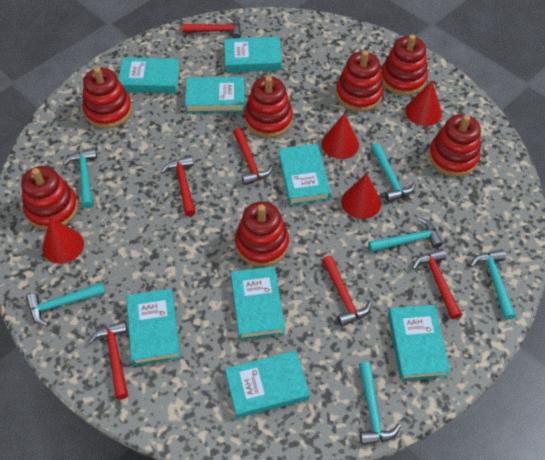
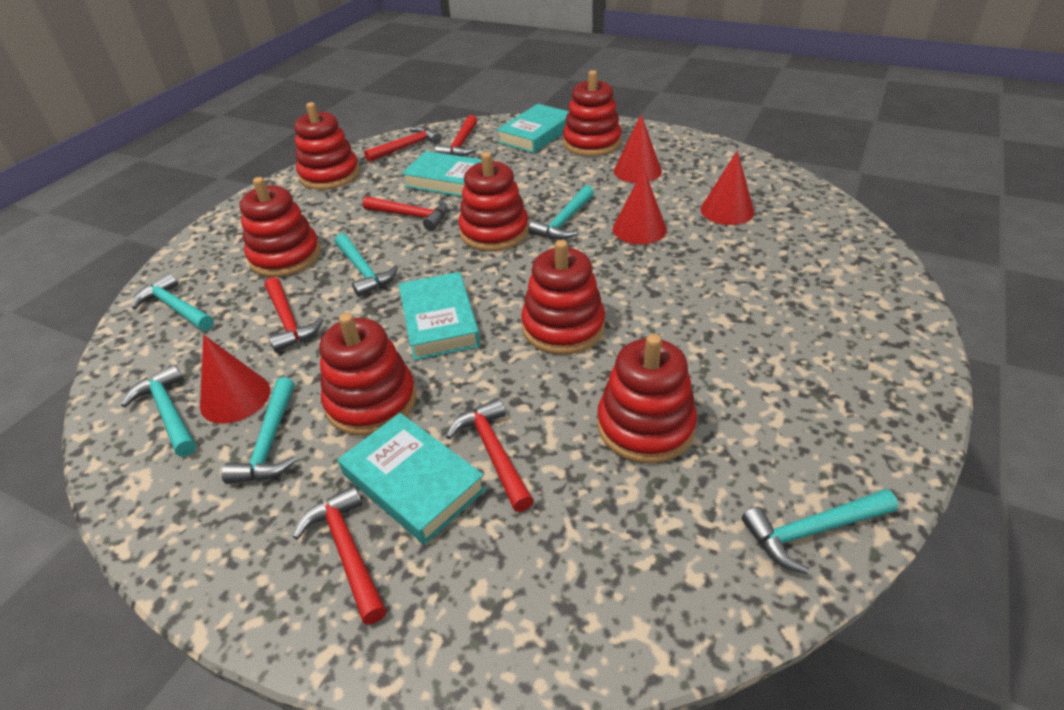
turquoise book: [119,57,180,93] [126,289,180,366] [185,76,245,113] [224,37,282,73] [225,351,310,418] [231,266,285,340] [279,144,331,206] [388,305,450,381] = 8 -> [338,413,486,545] [399,272,480,360] [402,151,482,197] [497,104,569,153] = 4

